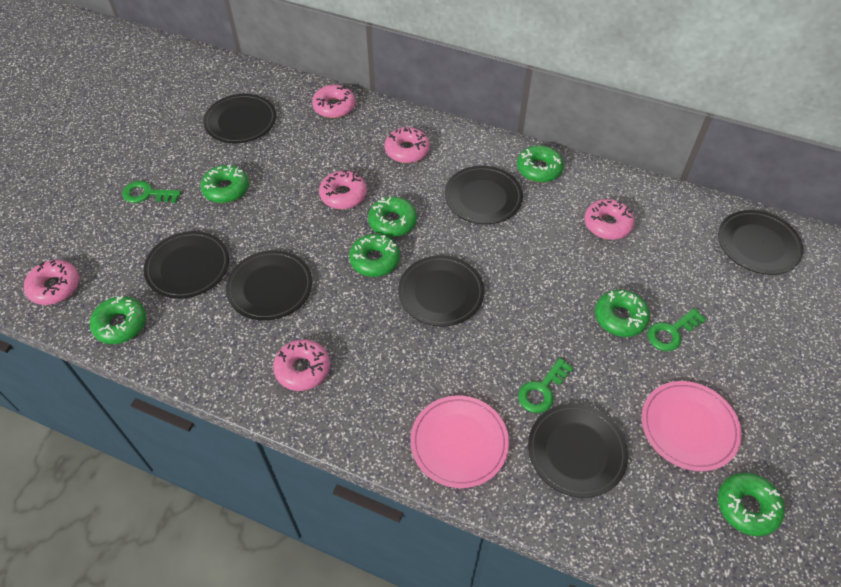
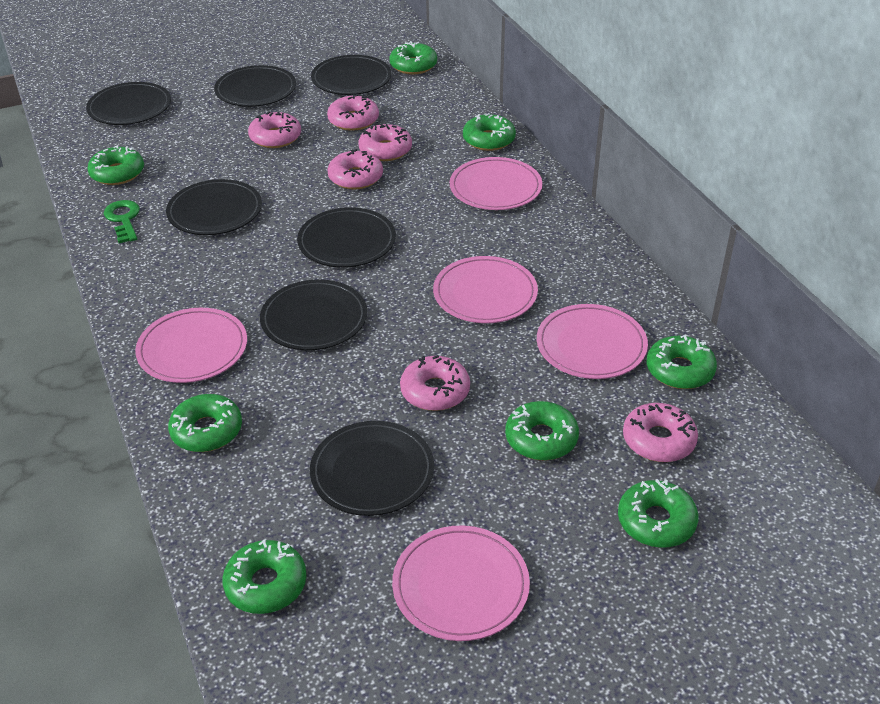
green donut: [90,296,146,344] [201,164,249,203] [349,234,400,277] [368,196,417,237] [517,145,564,182] [595,289,650,337] [718,473,785,536] = 7 -> [87,145,144,185] [168,394,242,452] [222,539,307,614] [389,41,437,74] [463,113,516,151] [505,401,579,461] [618,479,698,548] [647,334,717,389] = 8
green key: [122,181,181,203] [518,358,573,413] [648,308,706,351] = 3 -> [104,200,140,243] = 1
pink plate: [410,396,509,488] [642,381,742,471] = 2 -> [135,308,247,383] [392,525,530,641] [433,256,538,323] [450,157,542,210] [537,304,648,379] = 5

